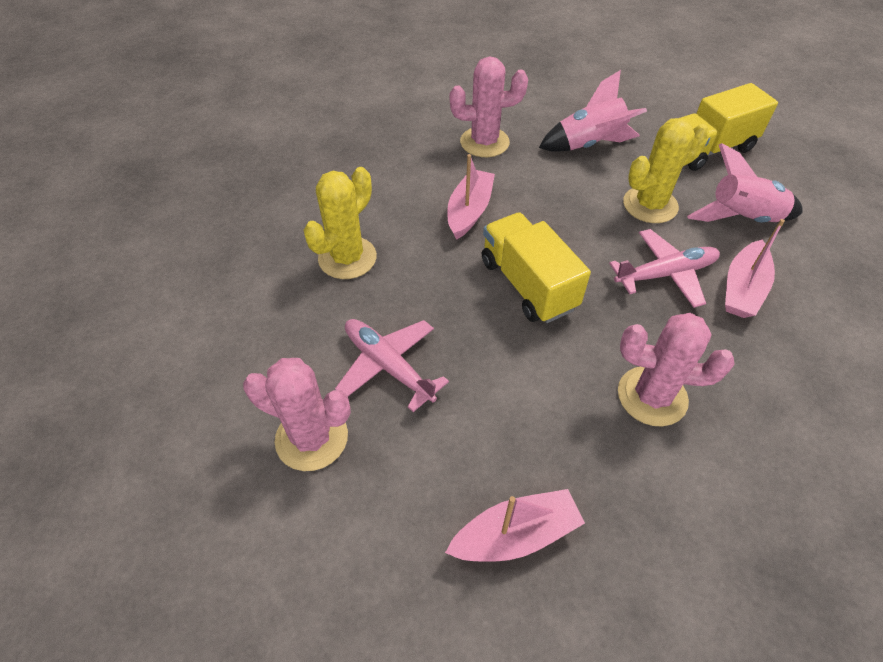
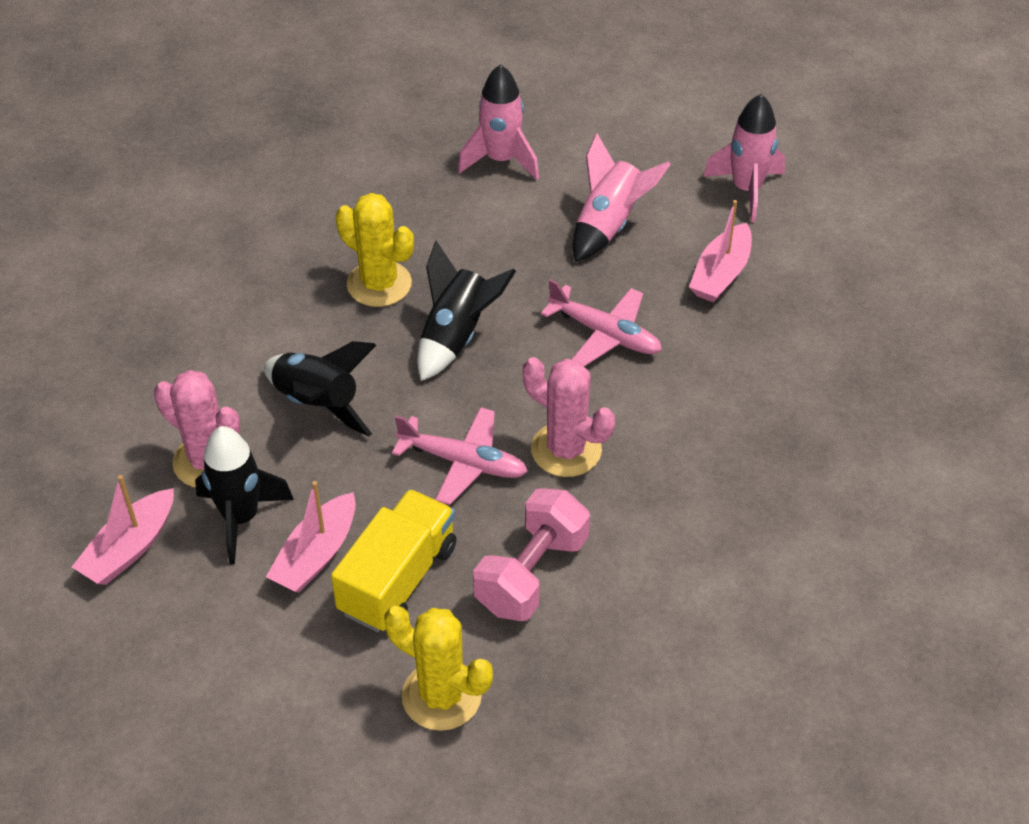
black rocket: none = 0 -> [195,426,294,565] [264,341,377,436] [417,240,516,381] = 3
pink cactus: [243,358,351,471] [450,56,528,157] [618,313,735,426] = 3 -> [154,370,240,488] [523,357,615,477] = 2
pink dumbbell: none = 0 -> [473,488,590,621] = 1
pink rocket: [539,70,647,152] [687,143,803,222] = 2 -> [458,64,539,180] [572,133,671,262] [703,94,785,222] = 3
yellow truck: [482,212,591,323] [681,83,778,171] = 2 -> [331,489,457,632] = 1

